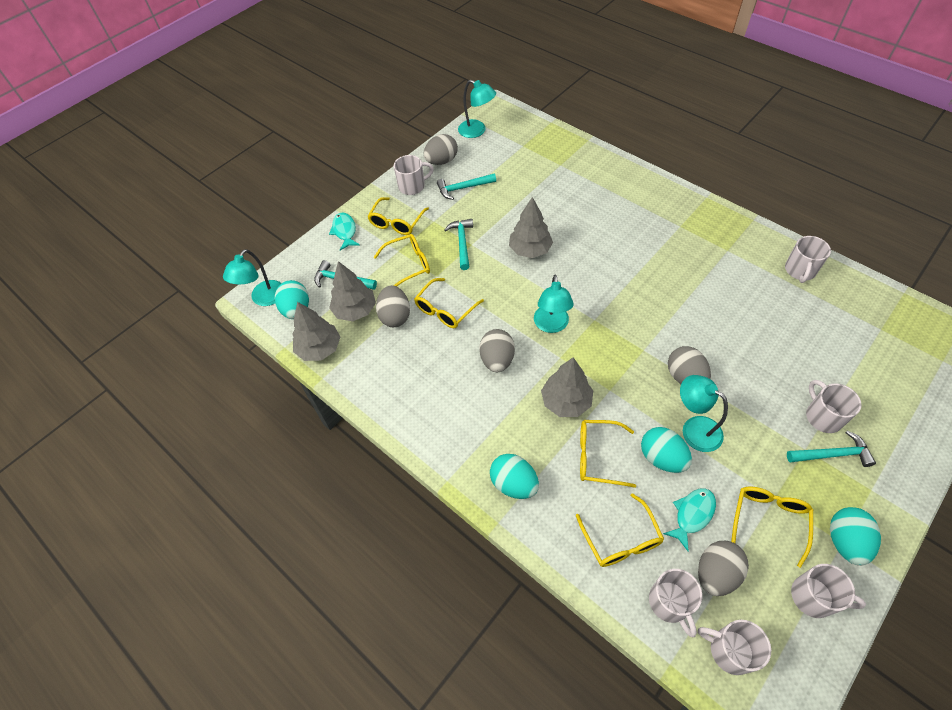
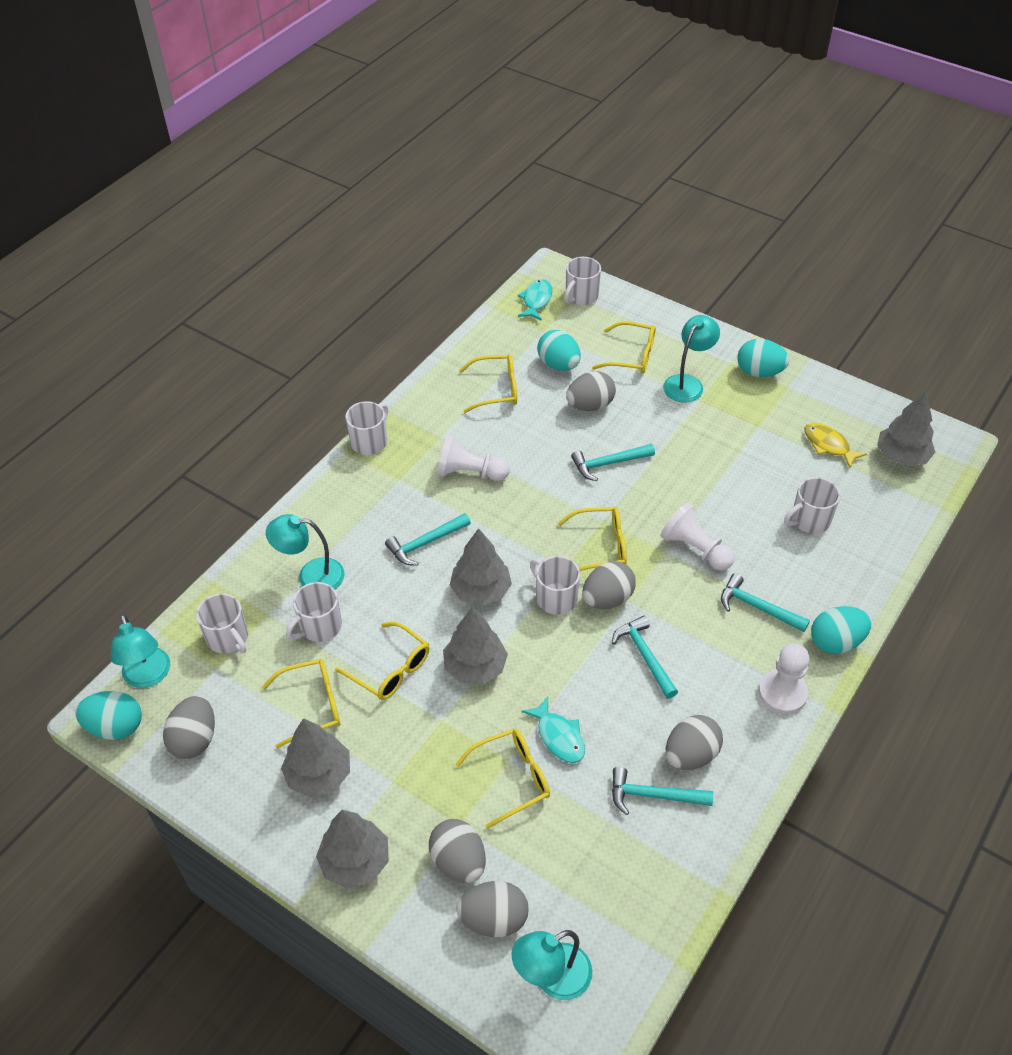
grey egg: [376,285,410,327] [424,134,458,165] [479,329,515,372] [668,346,711,384] [698,541,749,596] = 5 -> [163,696,215,759] [429,819,486,883] [456,881,529,937] [566,371,616,411] [582,561,636,609] [666,715,723,770] = 6
grey tree: [292,302,340,361] [329,261,376,321] [509,197,553,258] [541,357,593,417] = 4 -> [281,718,350,797] [316,810,389,889] [443,607,508,684] [450,528,512,606] [877,391,935,467] = 5
turquoise hammer: [314,260,377,290] [437,174,496,200] [444,219,473,270] [787,431,876,467] = 4 -> [385,513,471,566] [571,444,655,481] [612,616,678,699] [612,767,713,815] [721,573,810,632] = 5
white pawn: none = 0 -> [437,435,510,481] [660,503,735,570] [758,643,810,714] = 3
yellow fish: none = 0 -> [804,423,867,468] = 1

